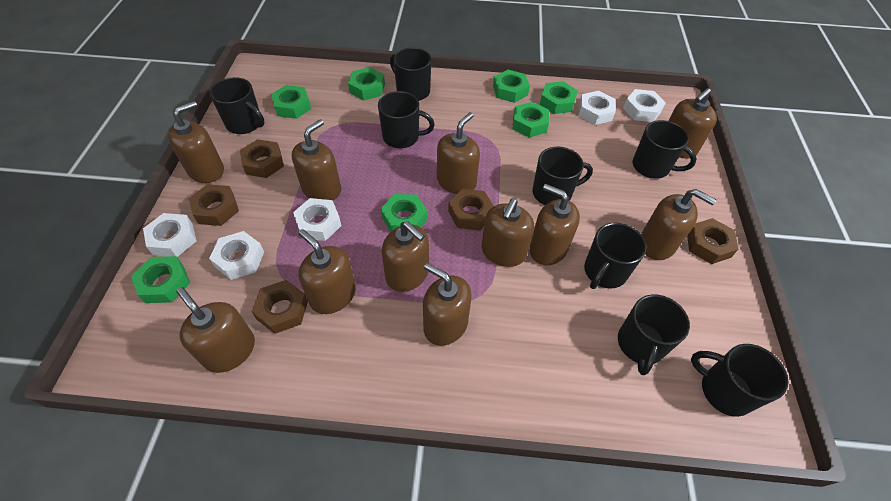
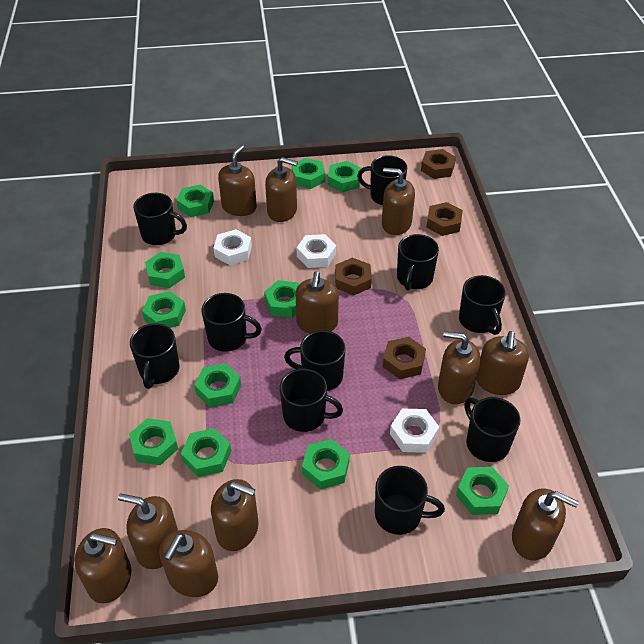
black mug: [210,77,265,134] [378,91,435,148] [390,48,431,101] [533,146,593,205] [584,223,647,289] [618,294,690,375] [633,120,697,179] [691,344,788,417] = 8 -> [130,323,180,389] [133,193,187,245] [202,293,262,352] [280,369,343,432] [284,330,345,391] [357,155,407,205] [375,466,445,535] [397,234,439,291] [459,275,506,335] [464,397,521,462] = 10
brown nut: [189,184,239,226] [240,139,284,178] [252,280,308,334] [448,189,494,231] [687,218,739,264] = 5 -> [335,257,372,296] [383,337,426,379] [421,149,456,179] [426,202,463,236] = 4
green nut: [131,256,190,303] [271,85,311,119] [348,67,385,101] [381,194,427,232] [493,70,530,103] [513,102,549,138] [540,81,578,114] = 7 -> [129,418,178,465] [142,291,186,328] [145,252,185,288] [176,185,214,217] [181,428,231,477] [194,363,241,407] [264,280,299,318] [292,158,325,189] [302,439,350,489] [328,161,361,192] [456,467,509,515] = 11
white nut: [143,213,196,257] [209,231,264,280] [293,198,341,241] [578,91,616,125] [623,89,666,122] = 5 -> [214,229,252,265] [297,234,336,268] [390,408,439,453] = 3

